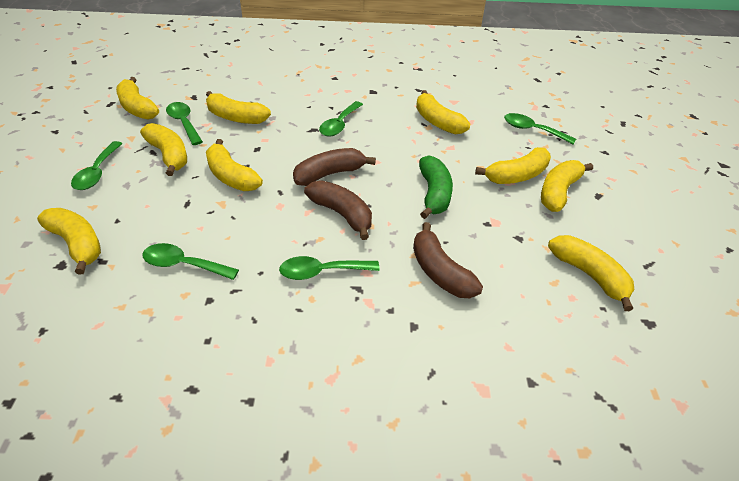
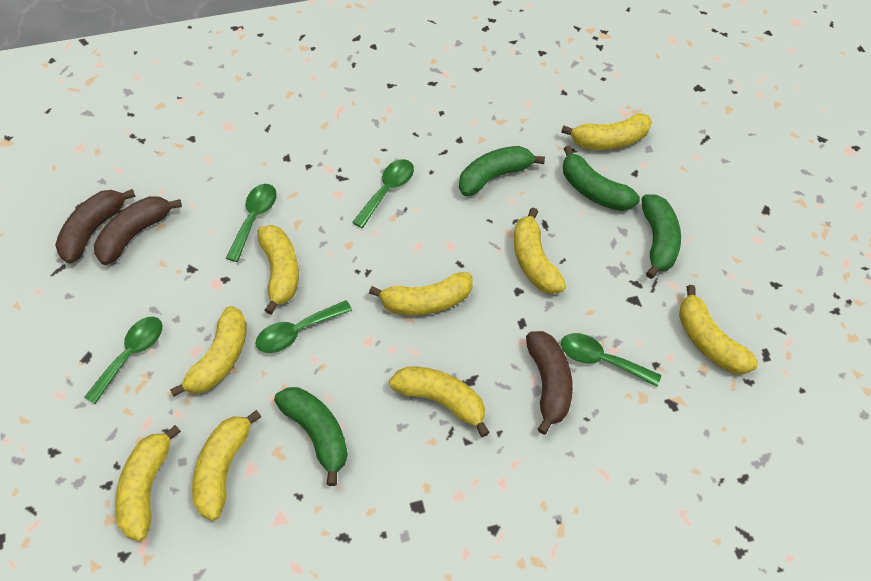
green banana: [419,155,453,219] = 1 -> [274,387,348,486] [459,146,545,196] [563,146,640,211] [642,195,681,279] = 4
green spoon: [71,141,123,190] [142,243,239,280] [166,102,203,145] [279,256,380,280] [319,101,363,137] [504,113,576,144] = 6 -> [84,317,162,404] [226,184,277,262] [256,300,352,353] [352,159,414,228] [561,333,661,387] = 5

